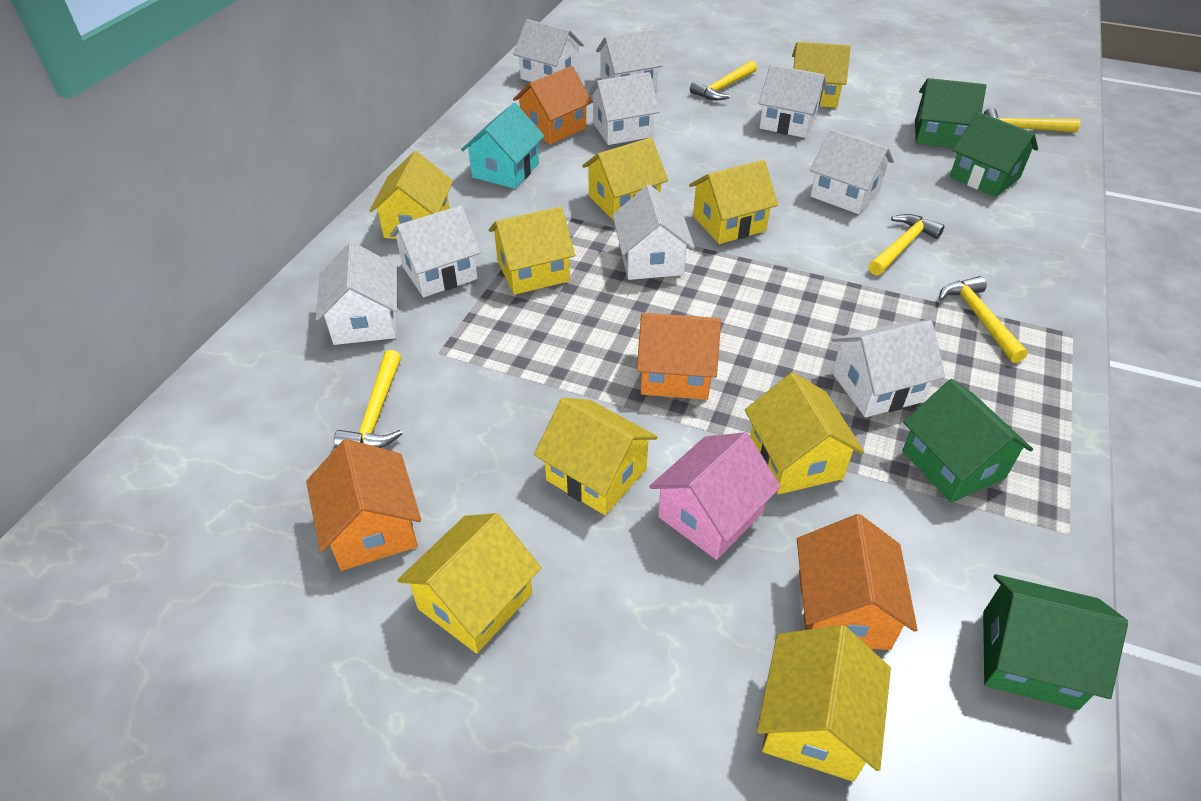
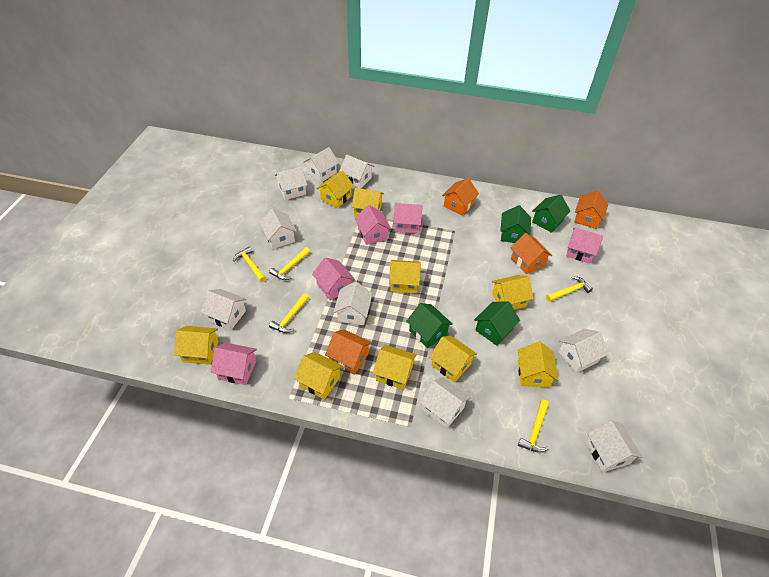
pink house: [650,432,781,560] = 1 -> [211,343,257,385] [312,257,355,301] [354,205,391,245] [393,203,423,234] [566,228,603,263] = 5
turquoise house: [461,103,544,189] = 1 -> none = 0

